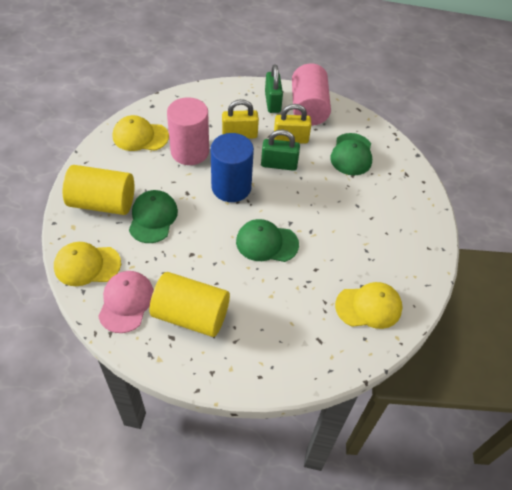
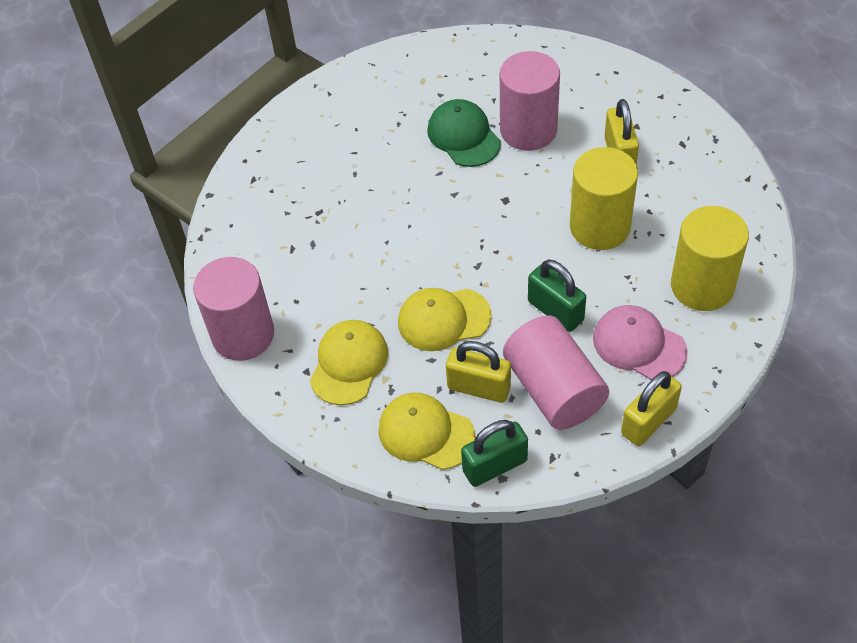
blue cylinder: [211,133,254,202] = 1 -> none = 0
green cap: [129,190,178,243] [236,219,299,262] [331,133,372,175] = 3 -> [427,99,501,167] = 1
pink cylinder: [167,97,209,165] [292,63,331,126] = 2 -> [193,257,274,361] [500,51,560,151] [503,315,609,430] = 3
yellow padlock: [222,99,259,139] [274,104,311,143] = 2 -> [446,341,511,403] [604,99,639,165] [621,371,682,446] = 3

